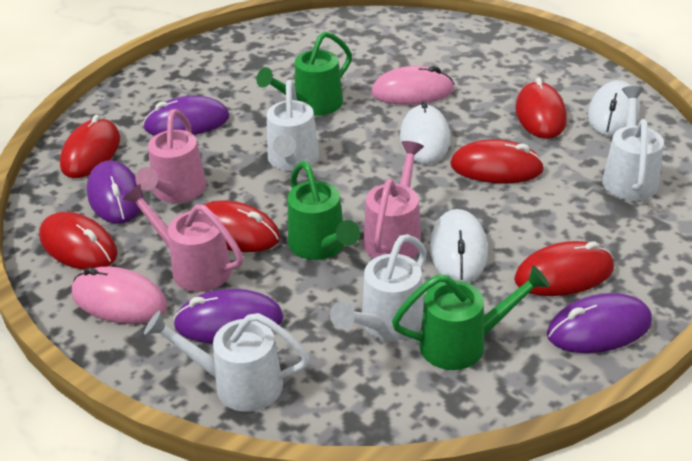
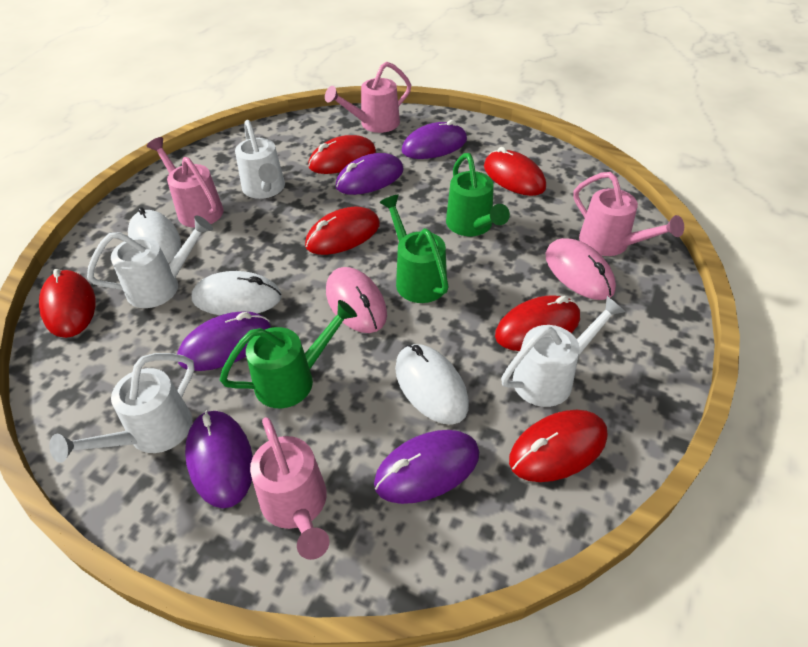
pink watering can: [122,184,243,292] [135,109,206,203] [364,141,424,258] = 3 -> [147,137,223,228] [250,417,329,560] [325,62,411,133] [573,172,684,256] = 4
purple mouse: [87,160,143,224] [143,96,230,135] [173,289,283,344] [547,293,652,353] = 4 -> [177,312,271,371] [185,410,253,508] [335,153,403,195] [374,430,479,504] [402,120,467,159] = 5

